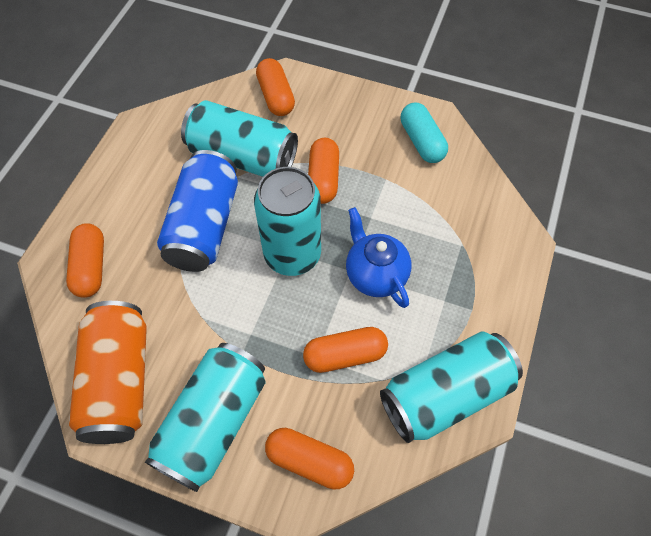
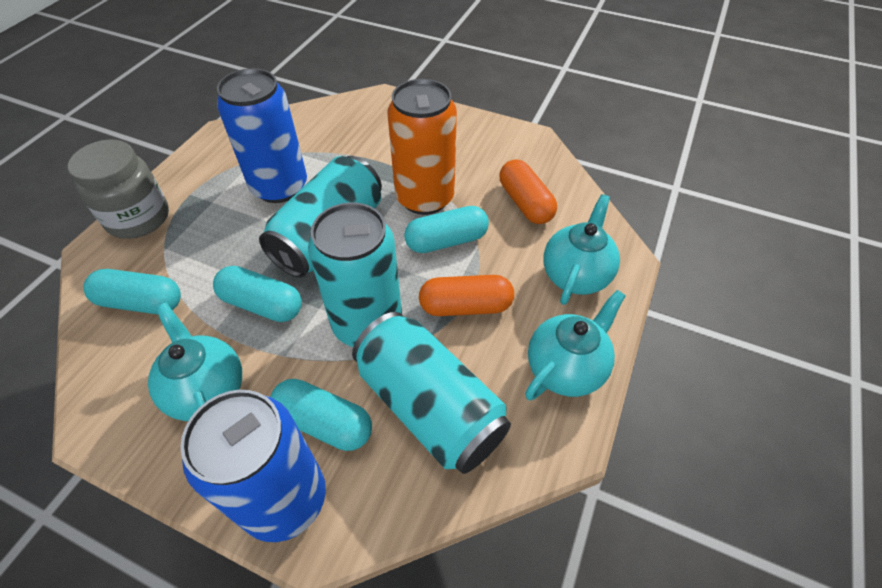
blue can: [157,150,238,272] = 1 -> [180,390,326,542] [217,68,307,203] = 2
blue teapot: [346,207,411,308] = 1 -> none = 0
grey jar: none = 0 -> [68,139,169,239] = 1
orange capsule: [66,223,104,298] [256,58,295,116] [265,428,354,490] [303,327,388,373] [308,138,339,204] = 5 -> [419,275,514,316] [500,159,557,224] = 2
turquoise can: [145,343,266,492] [181,100,298,177] [254,167,321,276] [380,332,523,443] = 4 -> [259,156,382,278] [308,203,402,347] [352,312,511,474] = 3
turquoise capsule: [401,103,448,163] = 1 -> [83,269,181,314] [213,266,302,322] [270,379,372,451] [404,206,489,253] = 4
turquoise teapot: none = 0 -> [148,302,242,421] [525,290,626,400] [543,194,620,305] = 3

